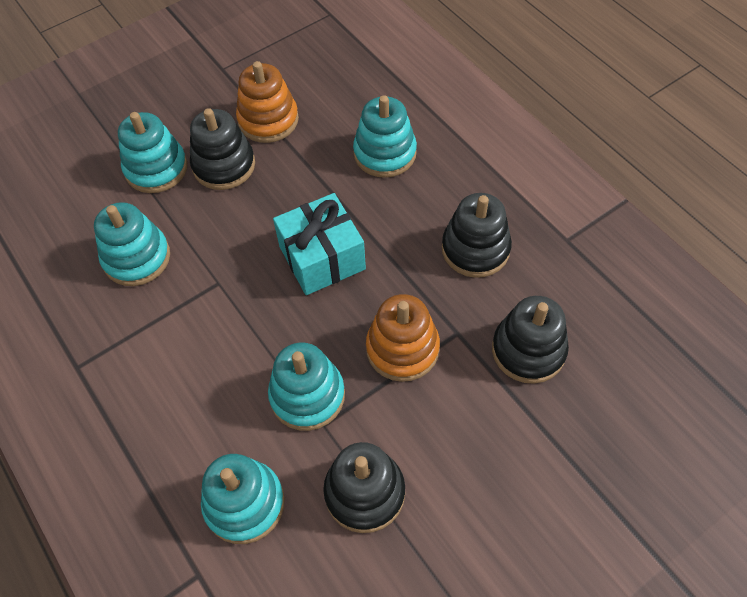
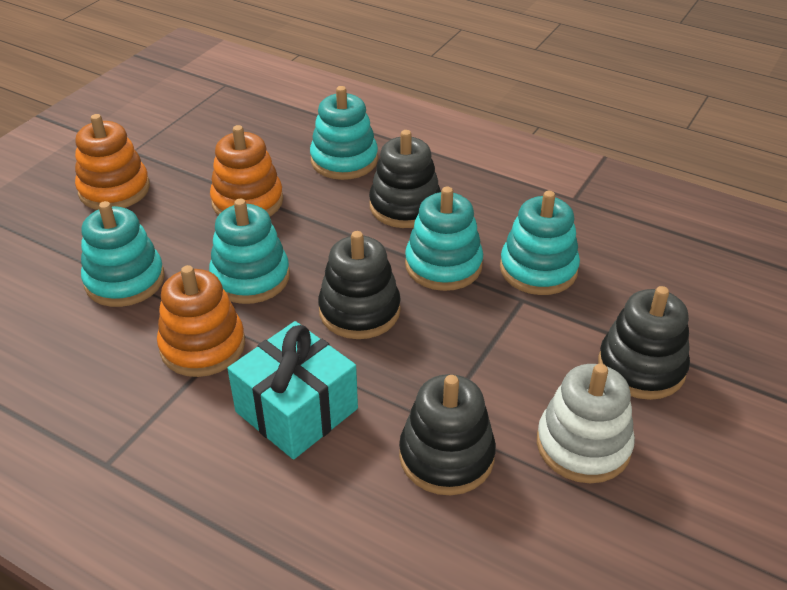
orange stacking toy: [236,61,299,143] [366,294,440,382] = 2 -> [75,114,150,210] [157,265,245,377] [210,125,283,216] = 3
white stacking toy: none = 0 -> [537,364,635,483] = 1

